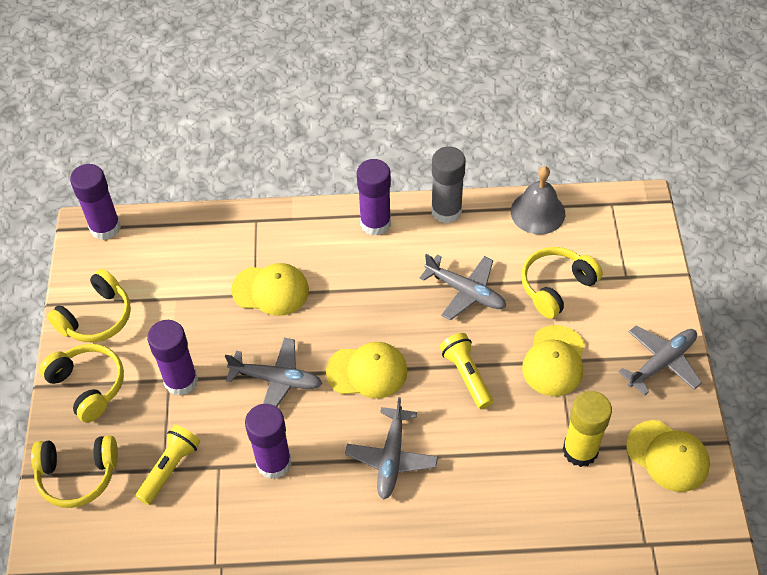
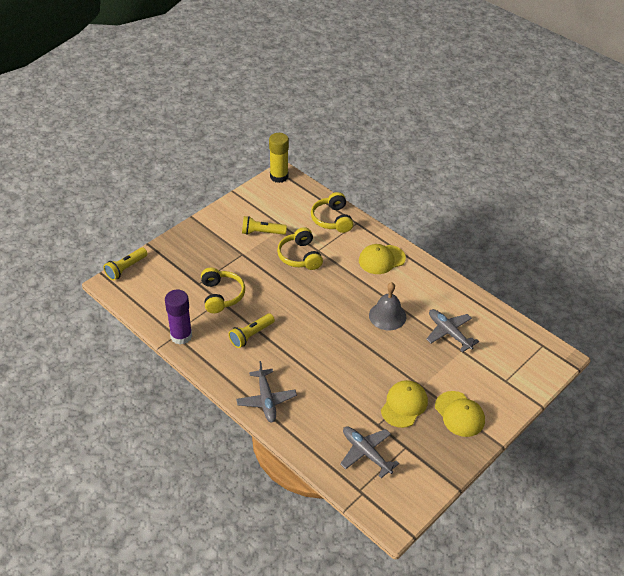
grey glue stick: [431,147,466,223] = 1 -> none = 0
grey plane: [225,338,323,407] [345,397,438,500] [420,254,506,321] [619,325,702,395] = 4 -> [236,361,297,423] [340,426,399,478] [426,309,479,352] = 3
purple glue stick: [70,164,121,240] [147,320,198,396] [245,404,292,479] [357,159,391,236] = 4 -> [165,290,192,345] = 1
yellow cap: [231,263,309,316] [326,342,407,398] [522,325,585,396] [626,420,710,492] = 4 -> [359,244,406,274] [381,380,428,428] [435,391,485,437] = 3
yellow flashlight: [136,425,200,505] [440,333,493,409] = 2 -> [104,248,148,280] [229,314,275,348] [242,216,287,235] = 3
yellow headphones: [31,435,118,508] [39,344,124,422] [47,269,131,342] [521,247,603,319] = 4 -> [201,268,245,313] [277,227,323,270] [311,192,353,233] = 3

